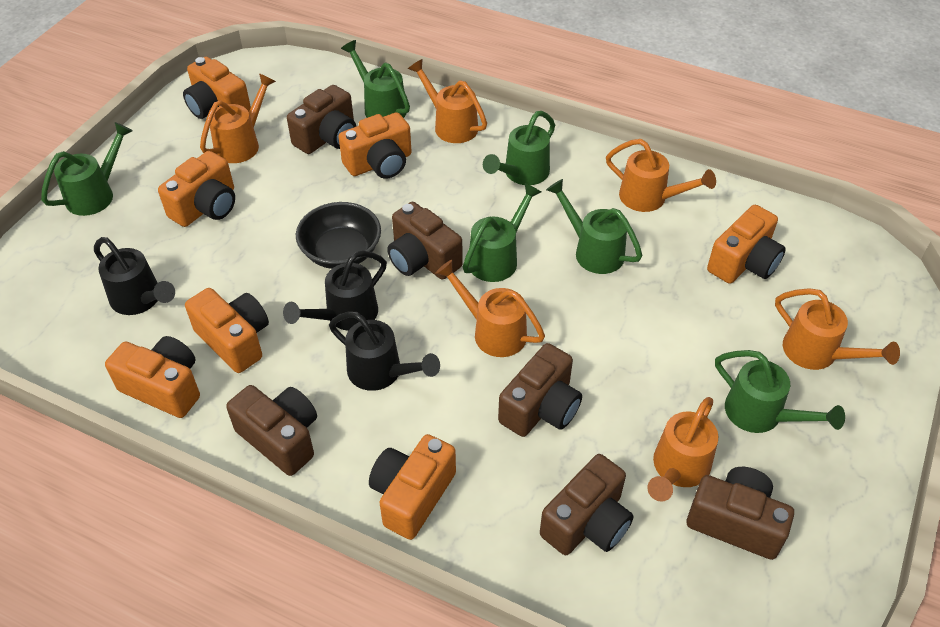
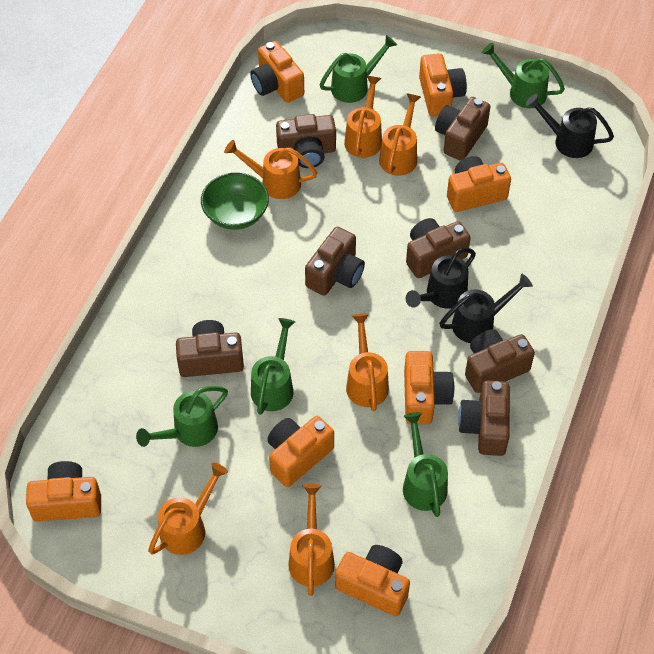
black bowl: [296,202,381,269] = 1 -> none = 0
brown camera: [226,385,317,476] [287,85,356,154] [387,202,463,280] [498,343,582,437] [540,454,634,555] [687,467,794,560] = 6 -> [176,320,244,377] [276,114,336,168] [305,227,365,295] [406,218,471,278] [435,97,491,161] [458,380,510,456] [465,329,535,393] = 7
green bowl: none = 0 -> [201,173,269,230] = 1
green watering can: [41,122,133,216] [341,40,410,118] [463,183,541,282] [483,111,555,185] [546,179,642,274] [715,350,845,433] = 6 -> [136,386,228,447] [251,318,295,415] [320,35,397,103] [403,412,448,517] [482,43,565,108] = 5

